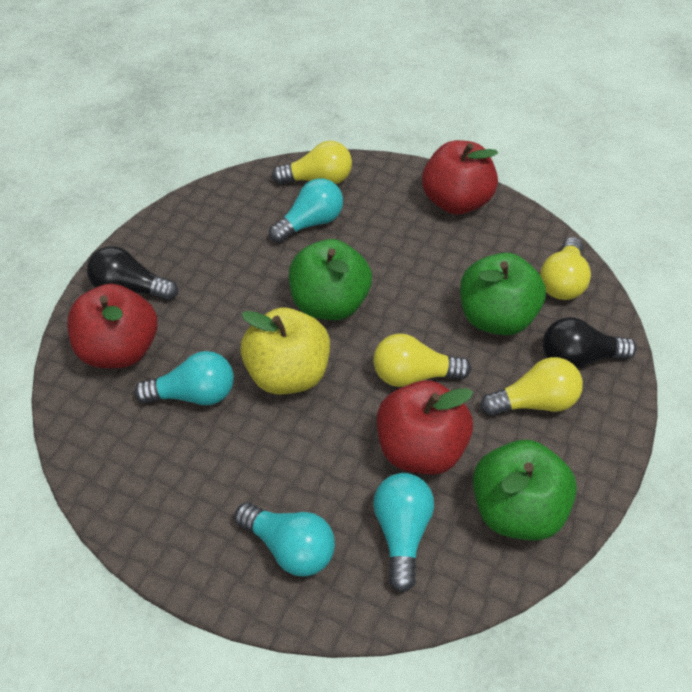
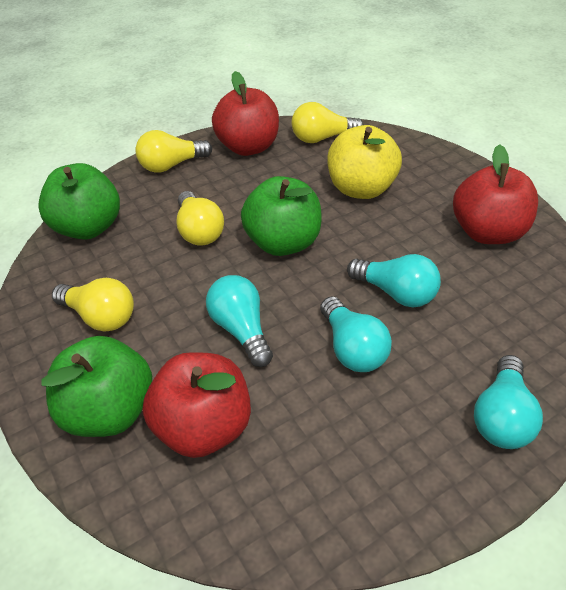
black light bulb: [87,246,178,300] [543,317,637,369] = 2 -> none = 0

